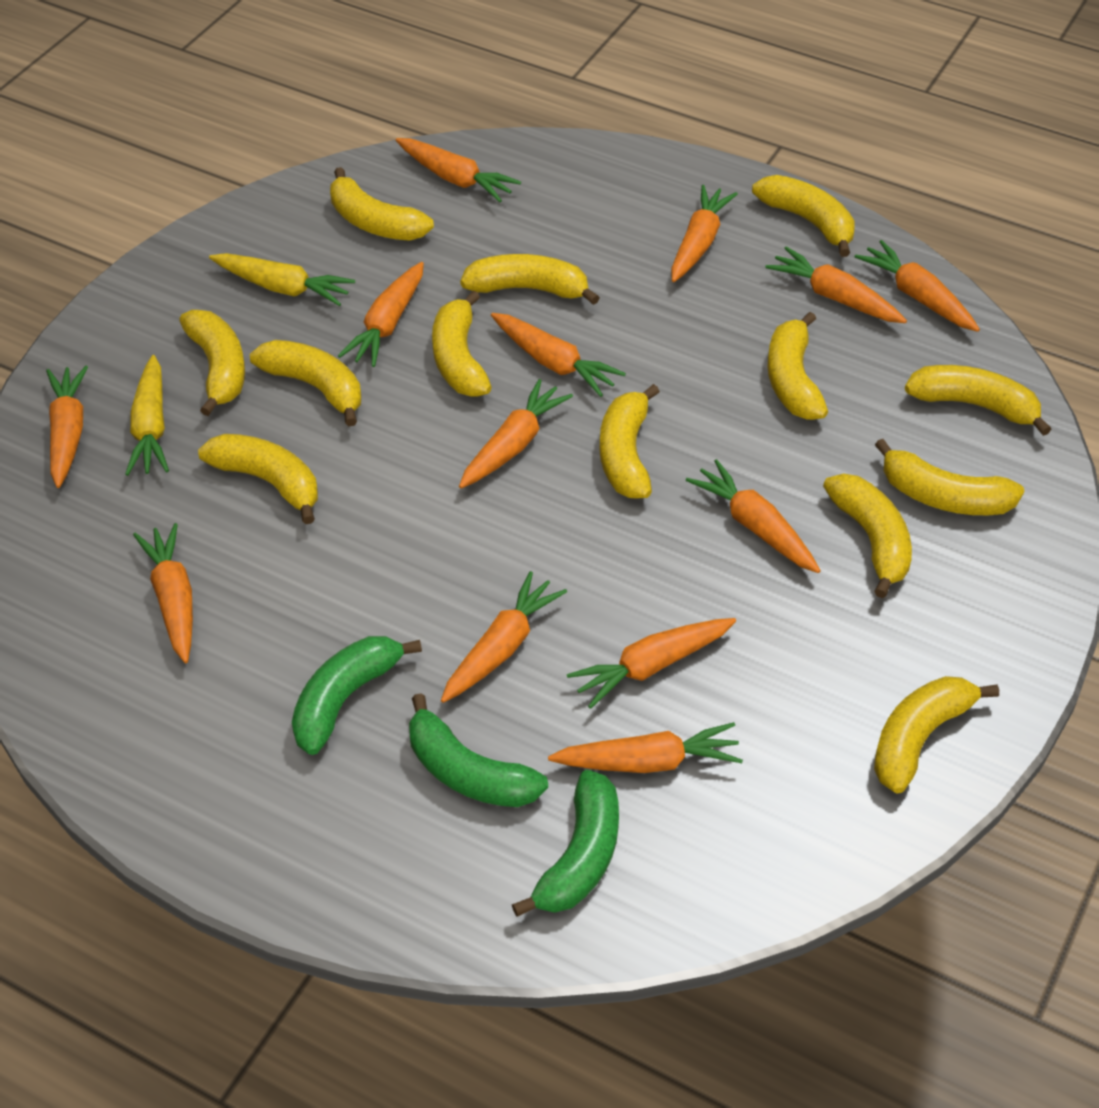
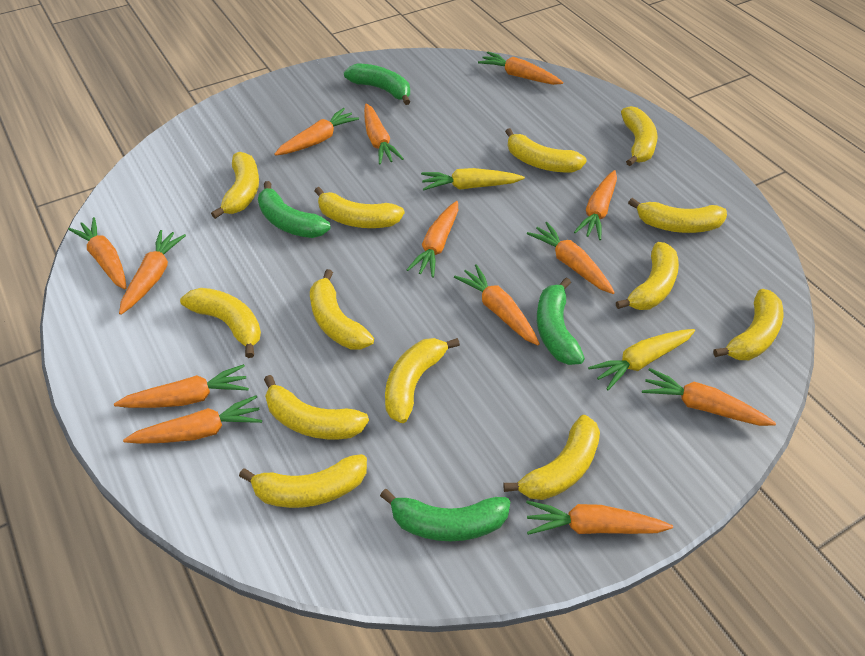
green banana: [292,636,422,755] [409,693,548,807] [512,770,619,917] = 3 -> [258,181,331,238] [344,63,410,105] [380,489,510,541] [537,277,585,365] = 4

